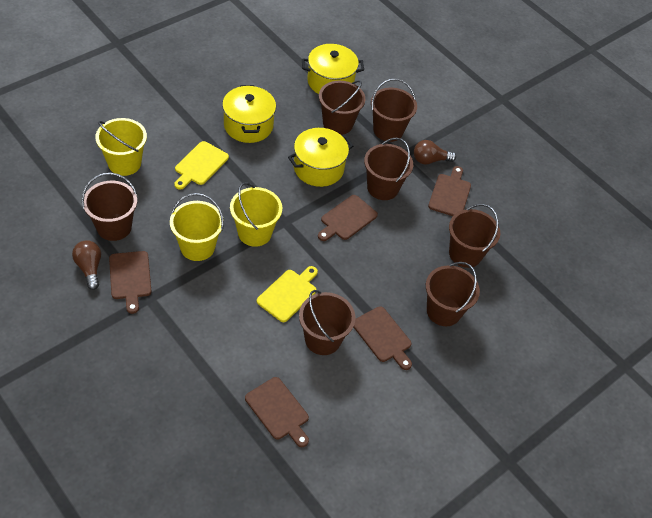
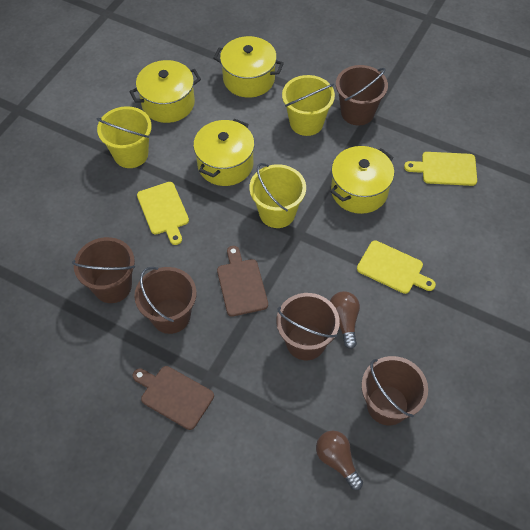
brown bucket: [82,173,137,241] [299,290,356,355] [319,80,365,135] [364,138,413,200] [371,79,417,142] [426,262,480,326] [449,204,500,268] = 7 -> [72,237,135,303] [134,267,197,334] [276,293,340,360] [336,65,388,126] [361,356,428,425] = 5
brown cutting board: [109,251,152,314] [245,377,309,447] [318,195,378,241] [354,306,412,370] [428,166,471,216] = 5 -> [133,366,214,430] [217,246,268,317] = 2
yellow cutting board: [174,141,229,190] [257,266,318,322] = 2 -> [137,182,189,245] [357,241,436,294] [404,152,477,186] = 3
yellow pot: [222,85,276,143] [288,128,353,187] [302,44,364,94] = 3 -> [129,60,201,123] [193,119,255,186] [213,36,284,98] [330,146,394,214] = 4

